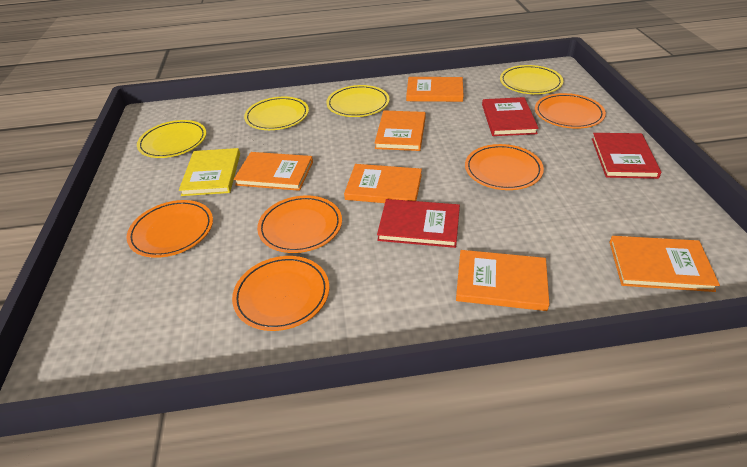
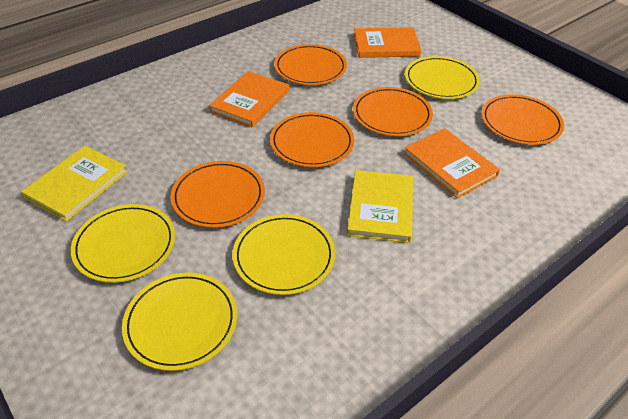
orange book: [234,152,313,191] [344,164,422,203] [375,110,426,151] [406,77,464,102] [456,250,550,311] [609,236,720,292] = 6 -> [209,71,289,128] [354,27,422,58] [404,128,500,198] = 3
red book: [377,199,460,248] [482,97,539,136] [592,133,661,179] = 3 -> none = 0
yellow book: [179,148,240,196] = 1 -> [21,146,128,221] [347,170,413,243] = 2

